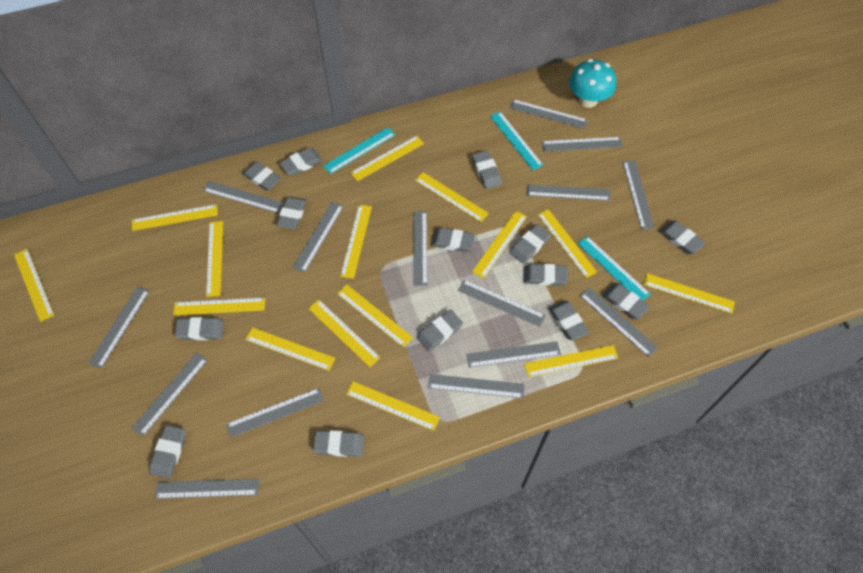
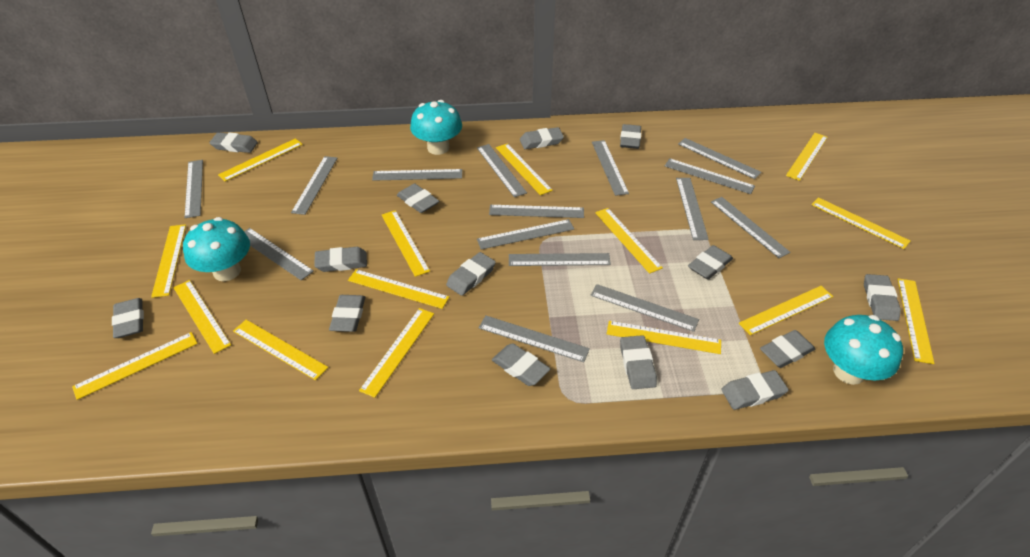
turquoise mushroom: [569,59,616,108] = 1 -> [183,217,250,281] [410,100,462,155] [824,315,903,385] = 3
turquoise ruler: [323,127,396,174] [490,111,543,170] [577,236,651,301] = 3 -> none = 0

